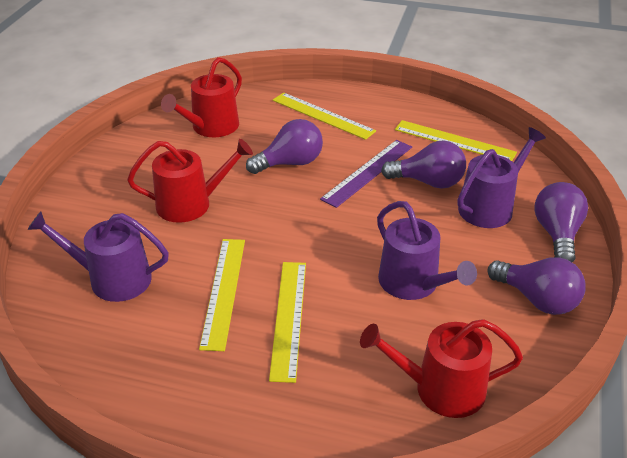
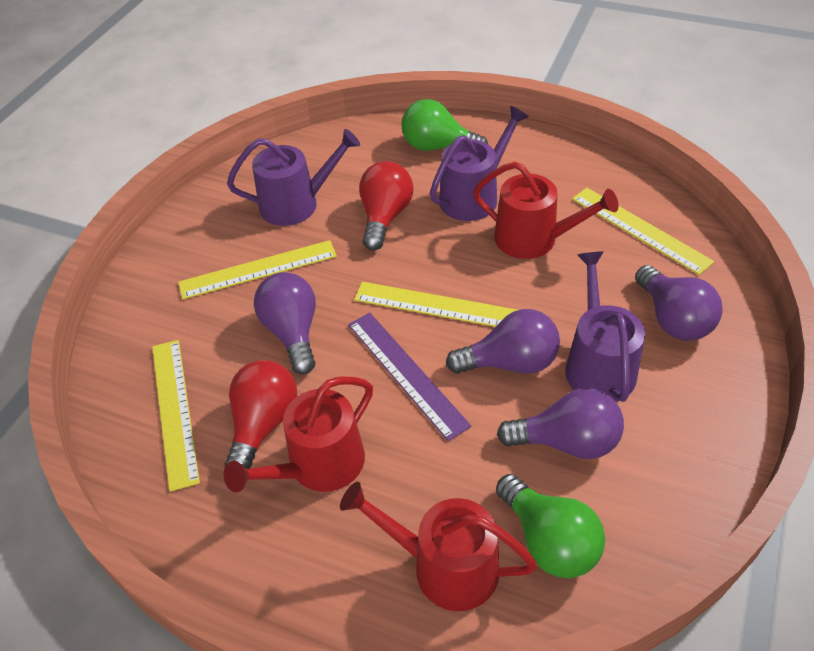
green light bulb: none = 0 -> [401,99,488,151] [496,474,605,578] = 2
red light bulb: none = 0 -> [224,360,297,469] [359,161,413,251] = 2

